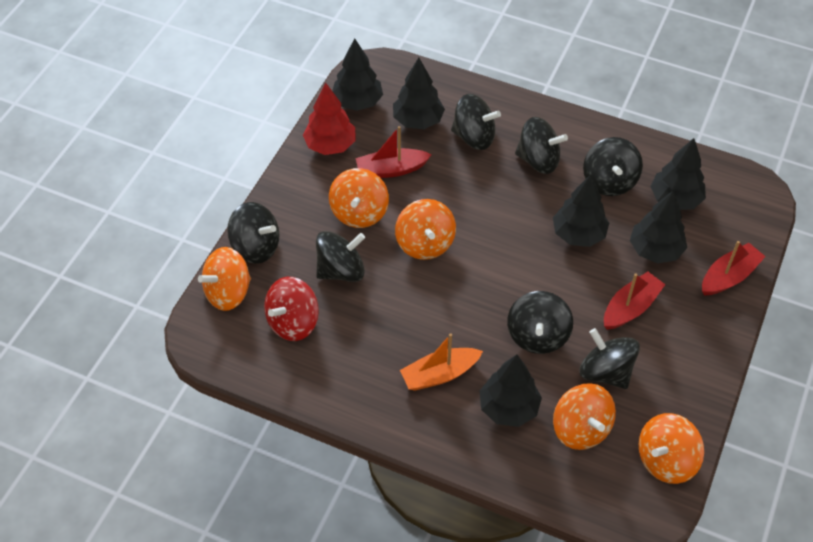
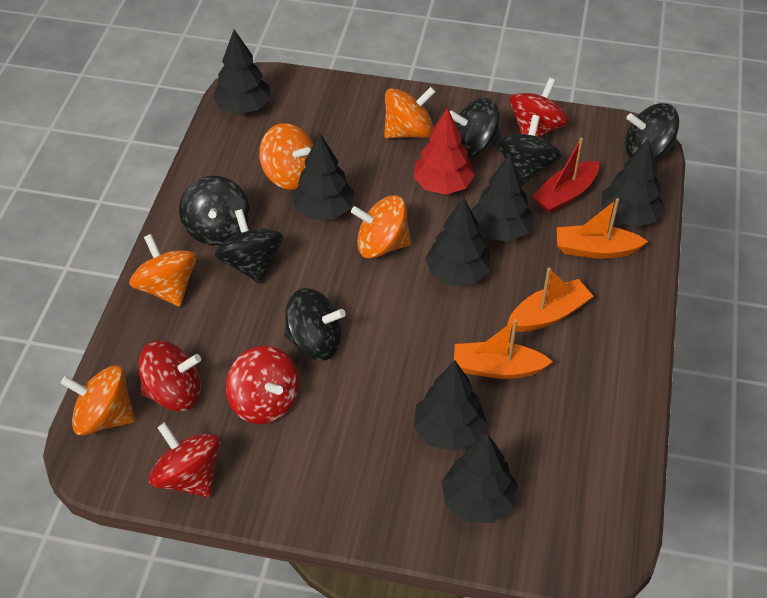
black spinning top: [227,202,279,264] [316,231,365,282] [451,94,501,150] [507,291,573,354] [515,117,568,174] [579,328,640,389] [583,137,643,196] = 7 -> [179,176,249,245] [215,209,283,284] [284,288,346,361] [450,98,500,158] [496,115,562,184] [625,103,679,159] = 6
black tree: [332,38,383,111] [393,58,445,129] [480,354,542,427] [553,174,609,247] [630,190,687,263] [650,138,706,210] = 6 -> [213,29,271,114] [292,133,355,219] [414,360,487,452] [425,197,490,286] [441,433,518,523] [471,153,534,242] [601,139,665,227] = 7
orange boat: [400,333,483,391] = 1 -> [454,319,553,379] [508,268,593,332] [557,198,648,259] = 3
red boat: [356,126,432,178] [604,272,666,330] [702,241,766,296] = 3 -> [532,138,599,214] = 1
red spinning top: [264,277,319,341] = 1 -> [138,340,201,412] [149,422,221,497] [226,346,299,424] [509,78,569,137] = 4

